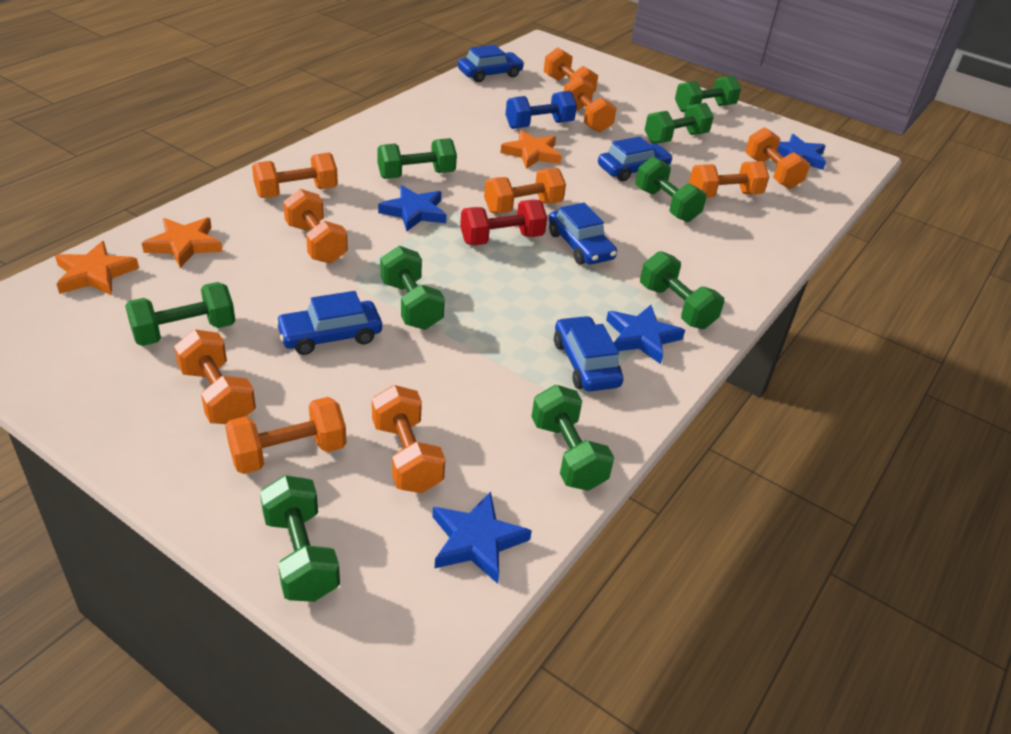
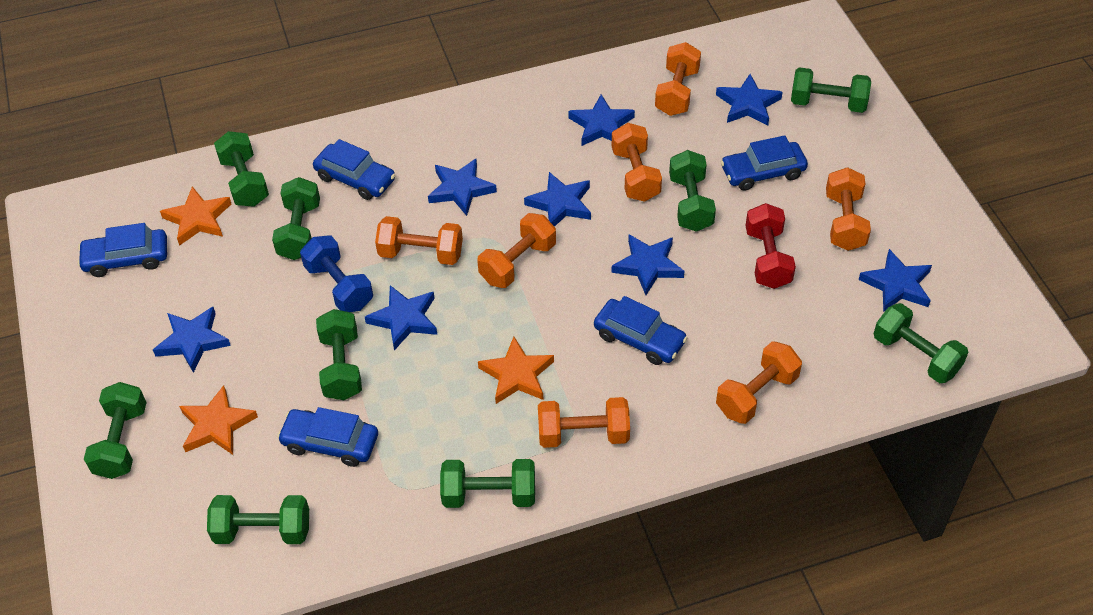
blue star: [378,185,447,231] [433,492,532,584] [606,305,685,364] [777,134,826,170] = 4 -> [153,307,231,373] [365,285,437,350] [428,159,497,216] [524,172,591,227] [568,94,635,146] [611,235,684,295] [716,74,783,125] [859,249,932,312] = 8
orange dumbbell: [174,329,256,424] [225,397,347,474] [252,153,338,198] [283,189,348,264] [372,385,445,493] [484,168,566,214] [544,47,598,93] [564,76,617,133] [689,161,769,198] [745,127,810,189] = 10 -> [375,216,463,265] [477,213,556,288] [538,397,630,448] [612,123,662,202] [655,42,701,116] [716,341,802,424] [826,167,871,251] = 7

